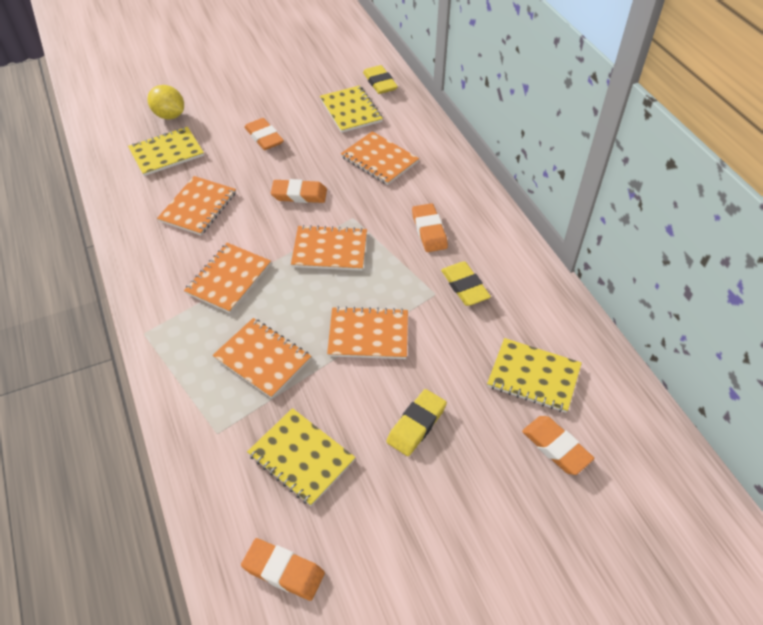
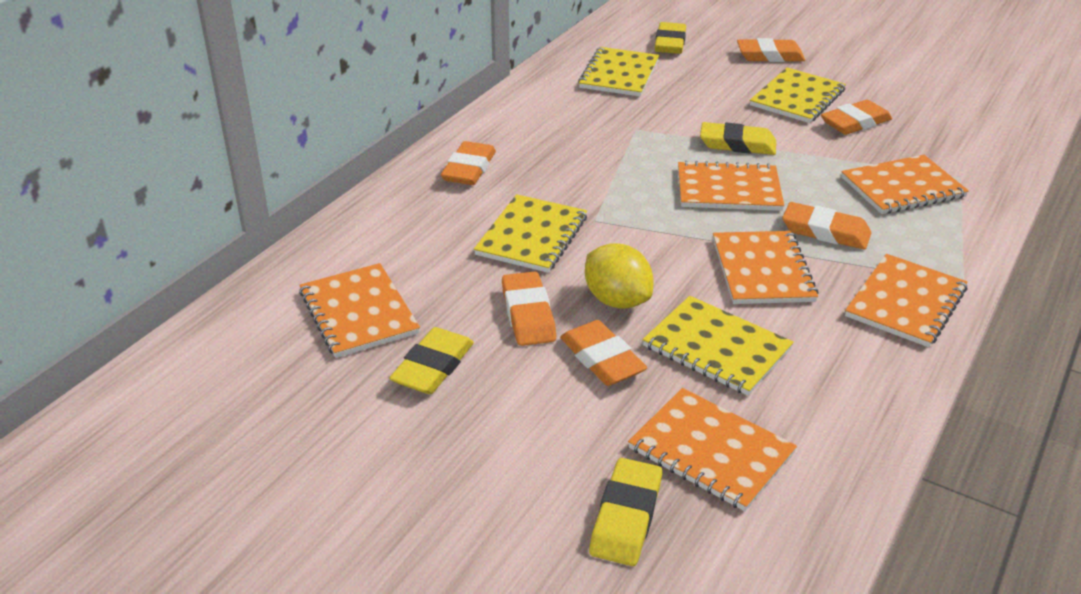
orange eraser: [241,538,325,601] [244,118,284,150] [271,179,327,203] [412,203,448,252] [522,416,594,475] = 5 -> [441,141,496,185] [502,271,556,346] [560,320,647,386] [737,38,805,62] [782,202,871,250] [821,100,892,135] = 6
yellow eraser: [363,65,398,94] [386,389,447,456] [441,261,491,306] = 3 -> [389,327,474,394] [589,458,662,566] [655,22,686,54] [700,122,776,155] = 4

